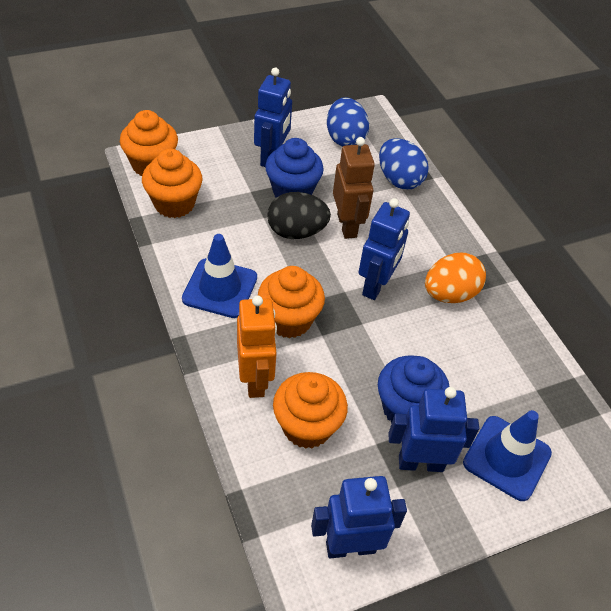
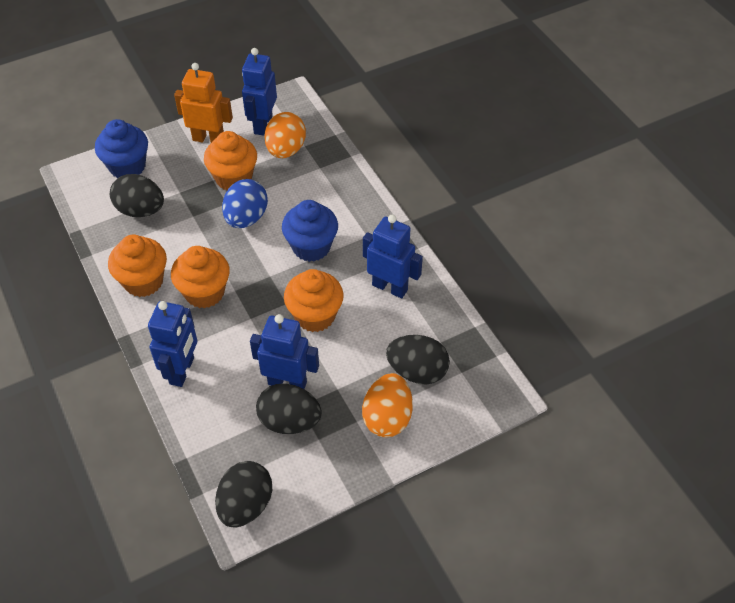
black egg: [267,192,331,239] = 1 -> [110,174,164,217] [215,461,272,528] [256,384,322,434] [386,335,450,385] = 4
blue egg: [327,97,369,147] [379,138,429,190] = 2 -> [222,179,268,228] = 1
blue traffic cone: [182,234,257,318] [463,410,552,501] = 2 -> none = 0
brown robot: [333,137,375,239] = 1 -> none = 0
orange egg: [425,253,486,303] = 1 -> [264,112,306,158] [362,373,413,437] = 2

